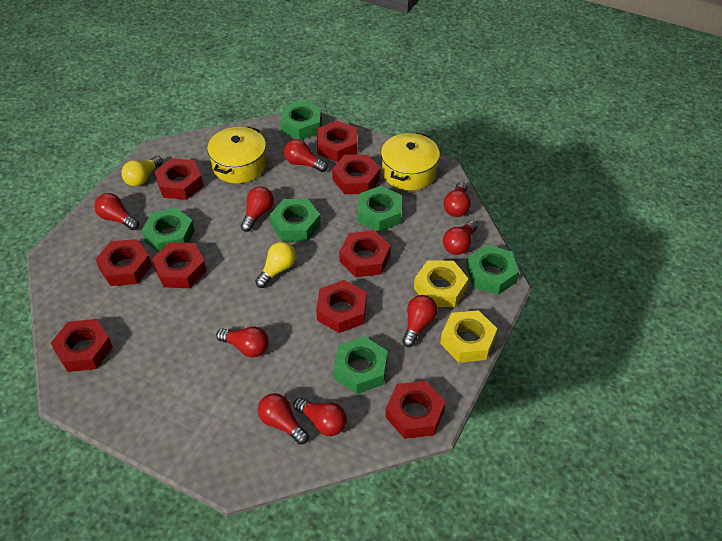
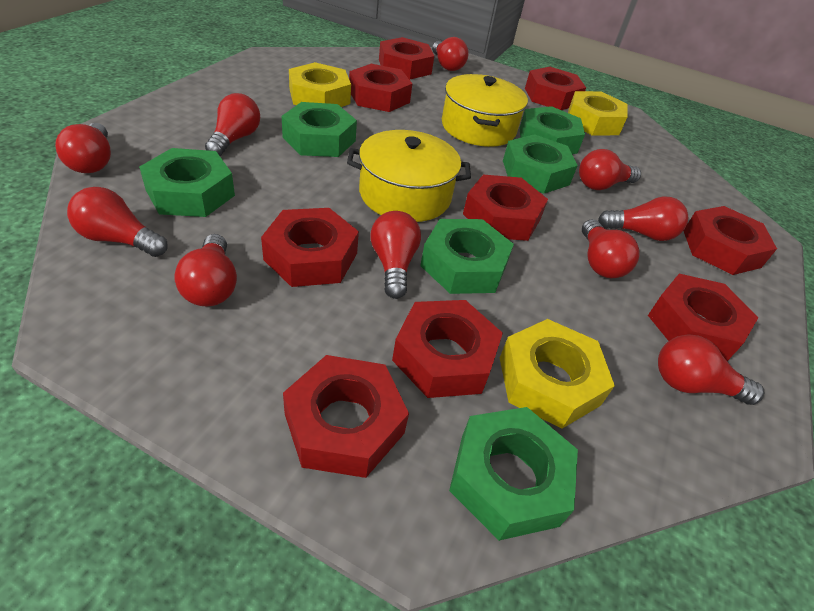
red light bulb: [94,193,139,230] [216,326,269,358] [241,186,274,232] [258,393,309,444] [284,139,328,172] [293,398,347,436] [402,295,437,347] [443,220,478,255] [444,182,471,217] = 9 -> [55,123,111,173] [67,187,168,257] [174,234,237,307] [205,93,260,156] [370,211,421,299] [432,37,469,71] [579,149,641,190] [582,219,640,278] [598,197,688,241] [658,334,764,405] = 10
yellow light bulb: [121,156,163,186] [255,242,296,288] = 2 -> none = 0
yellow nut: [414,260,468,307] [440,310,497,363] = 2 -> [289,62,351,107] [500,319,615,429] [568,91,627,136] = 3

